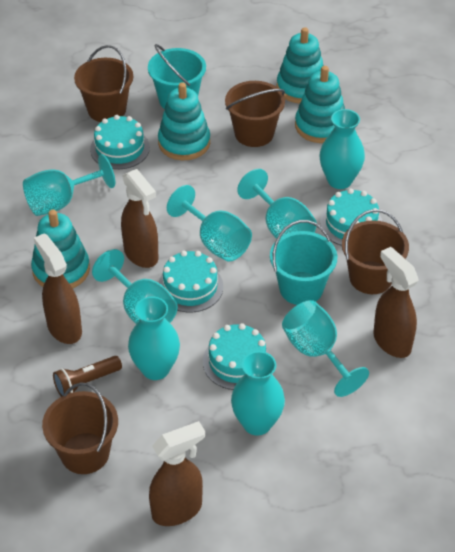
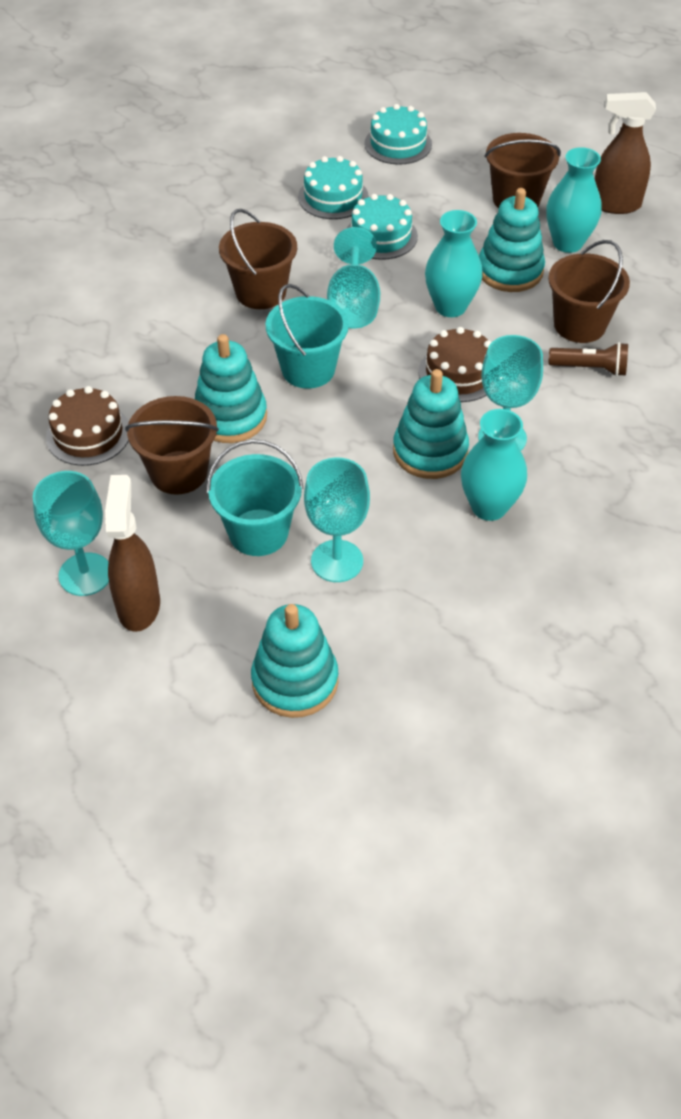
brown cake: none = 0 -> [46,386,129,466] [418,327,492,402] = 2
brown spray bottle: [34,233,82,344] [121,169,158,268] [149,421,205,526] [373,247,418,358] = 4 -> [105,475,160,632] [595,92,656,214] = 2
turquoise cake: [90,115,150,169] [158,251,223,312] [203,323,270,390] [320,188,383,246] = 4 -> [298,156,369,219] [347,194,418,260] [364,104,432,165] = 3
turquoise goblet: [23,154,115,216] [92,249,178,324] [167,185,252,262] [237,169,317,239] [282,300,369,397] = 5 -> [33,471,109,596] [304,457,370,582] [327,227,380,329] [478,335,543,451] = 4

